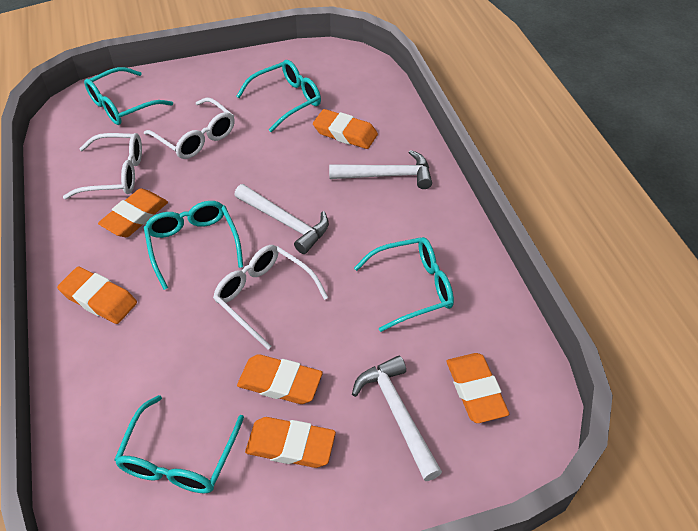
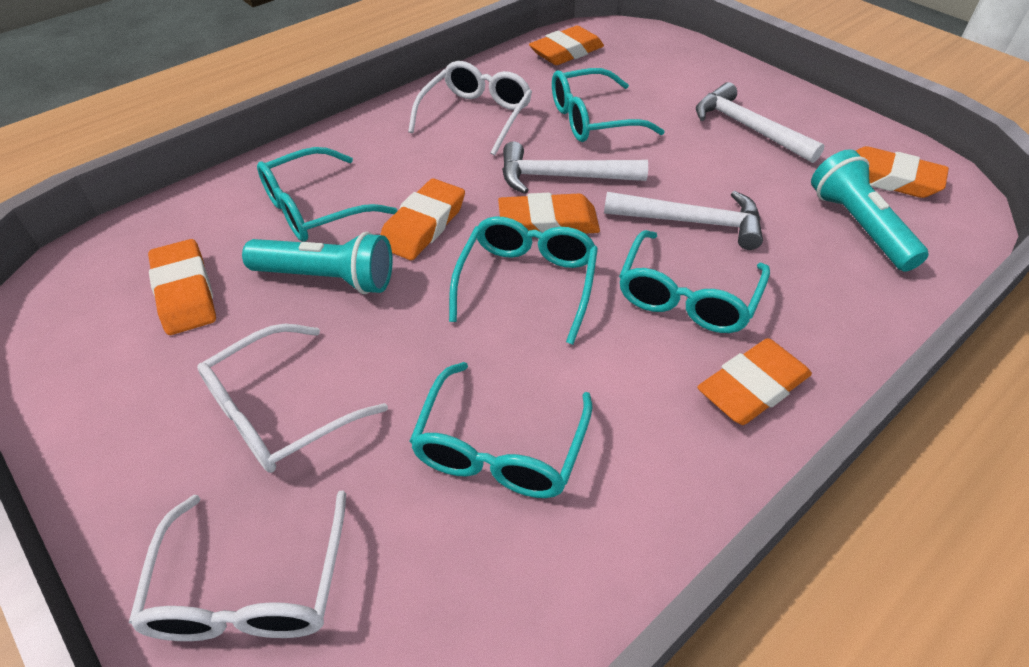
turquoise flashlight: none = 0 -> [242,232,393,294] [811,149,929,272] = 2

